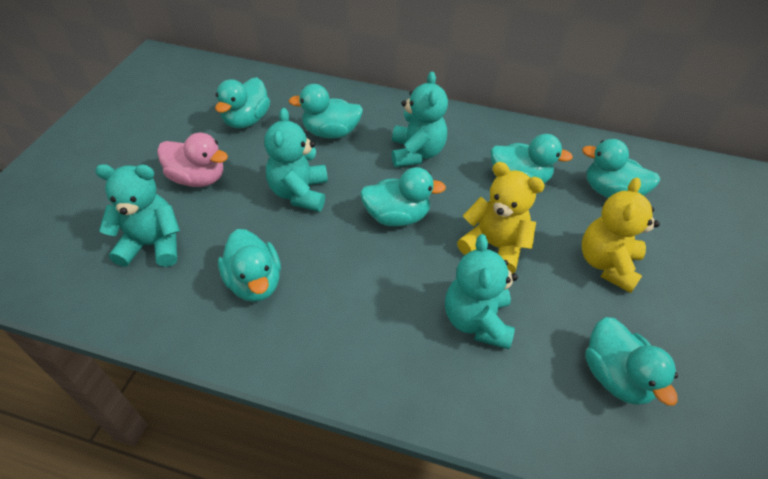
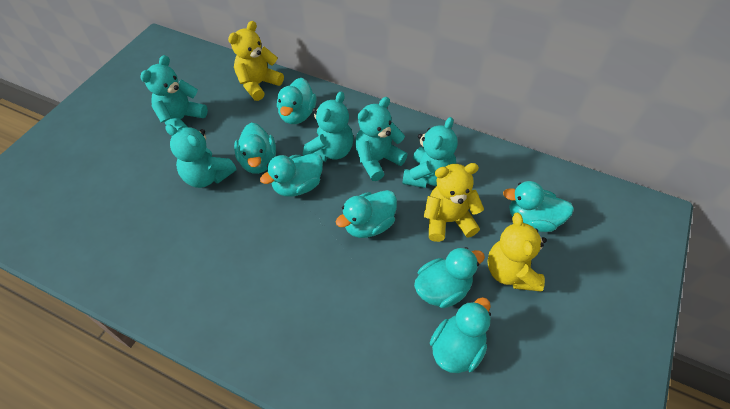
pink duck: [157,133,228,187] = 1 -> none = 0
turquoise teddy bear: [95,164,180,267] [264,108,328,212] [392,71,448,167] [445,234,518,349] = 4 -> [140,55,208,130] [165,124,236,188] [303,92,353,162] [355,97,408,181] [402,117,458,188] = 5
yellow teddy bear: [457,162,545,273] [582,178,660,293] = 2 -> [228,21,284,101] [424,163,484,242] [488,213,547,291] = 3

